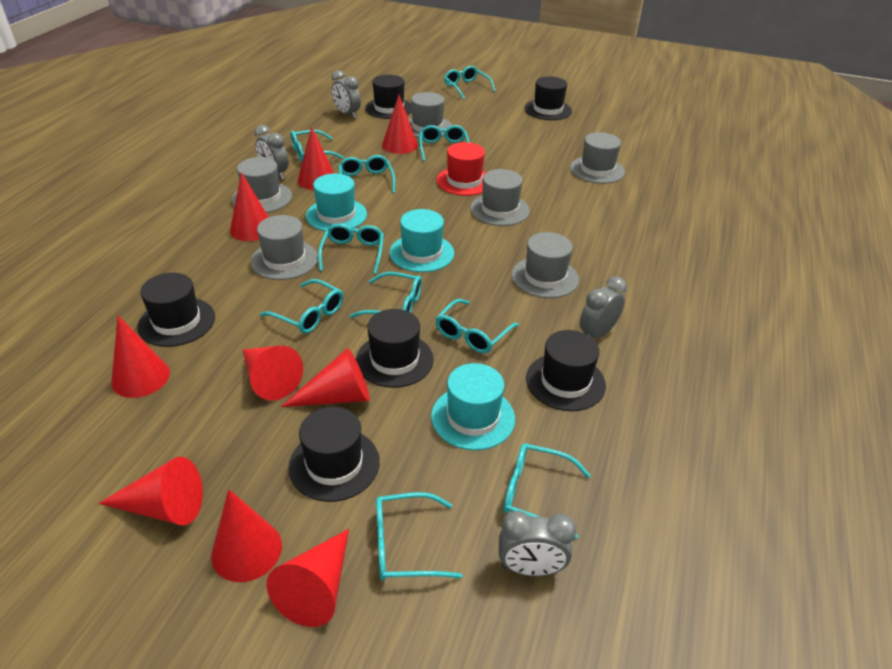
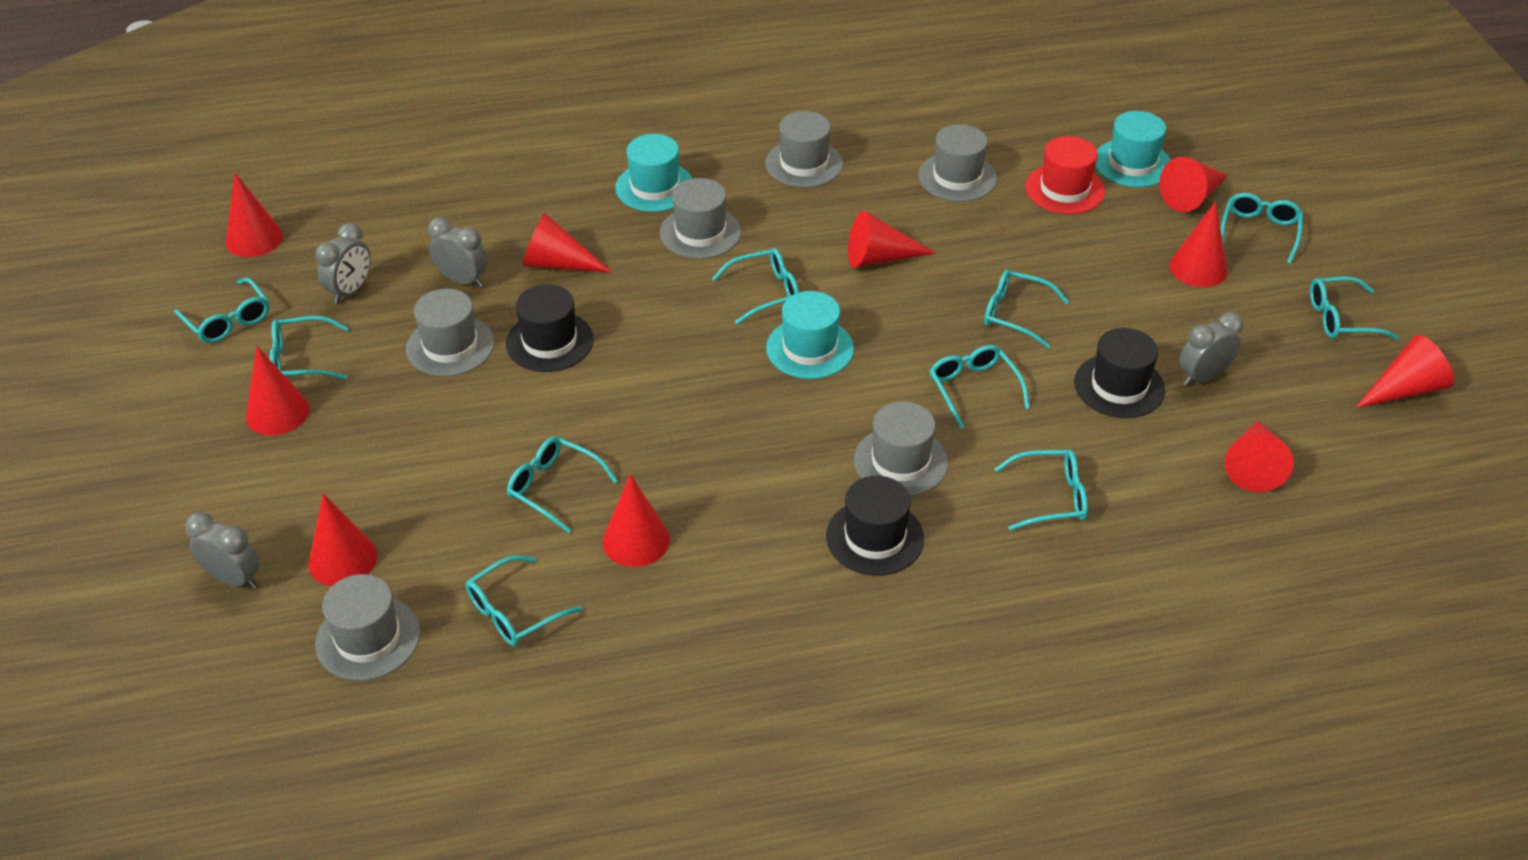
black hat: [138,273,215,347] [288,407,380,502] [356,309,434,388] [365,75,412,119] [524,76,572,120] [526,330,606,411] = 6 -> [506,284,594,372] [826,476,924,576] [1074,328,1165,418] = 3
red cone: [98,457,203,526] [111,316,170,398] [211,489,282,582] [230,172,268,241] [243,346,303,400] [267,529,349,627] [280,348,370,407] [298,126,334,190] [382,95,418,154] = 9 -> [226,173,283,257] [246,346,310,436] [308,493,377,586] [523,213,613,273] [603,474,670,567] [848,211,935,268] [1159,157,1228,212] [1170,202,1228,287] [1225,420,1294,492] [1355,335,1454,408] = 10

